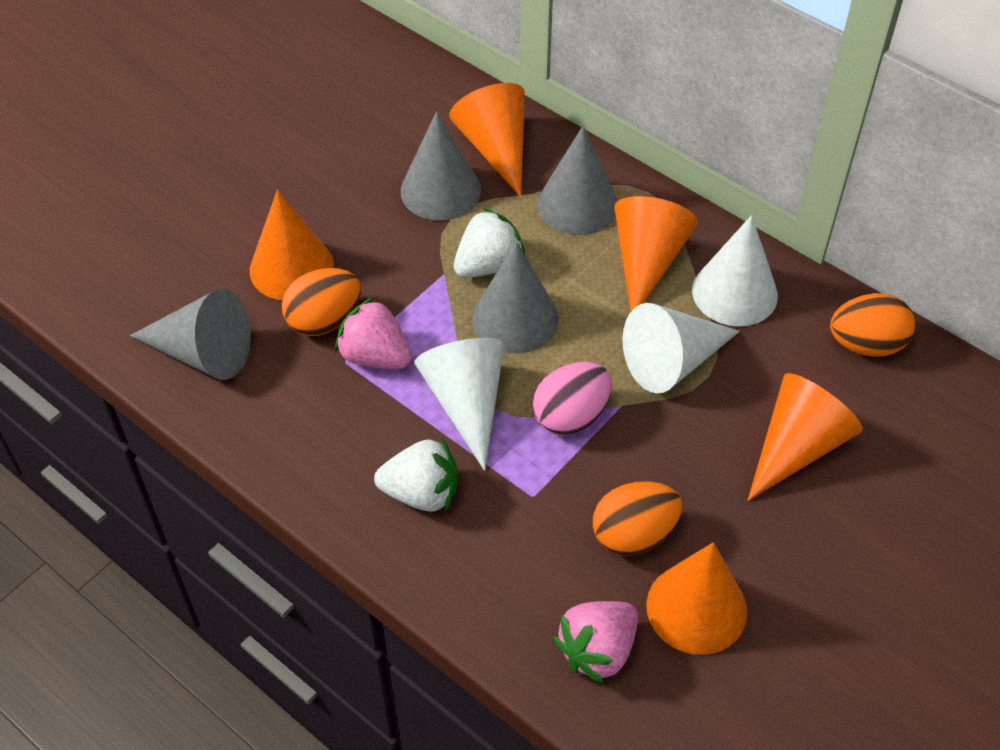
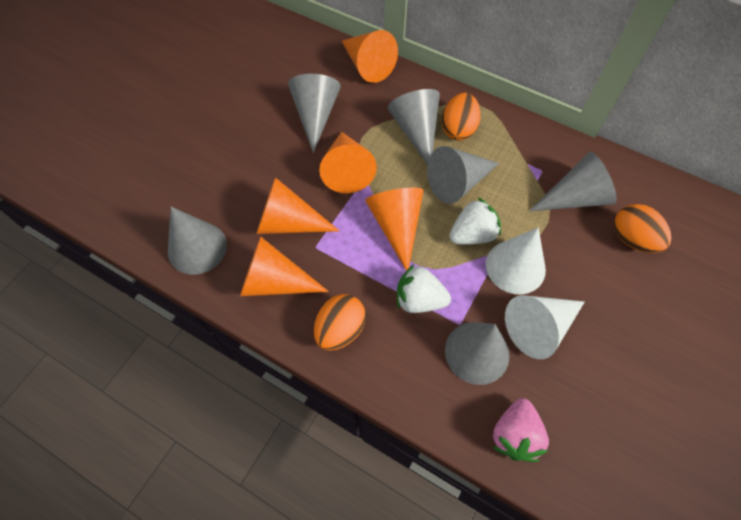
grey cone: [129,289,251,380] [401,111,481,221] [472,242,559,353] [537,126,618,235] = 4 -> [168,207,227,275] [288,74,341,153] [388,89,440,165] [427,146,499,204] [445,322,510,385] [530,152,617,211] = 6
pink egg: [532,362,612,436] = 1 -> none = 0
pink strawberry: [335,297,412,369] [554,601,638,684] = 2 -> [493,398,549,462] = 1
white cone: [414,338,504,471] [623,303,740,393] [692,215,778,326] = 3 -> [486,228,546,294] [505,295,585,359] = 2

